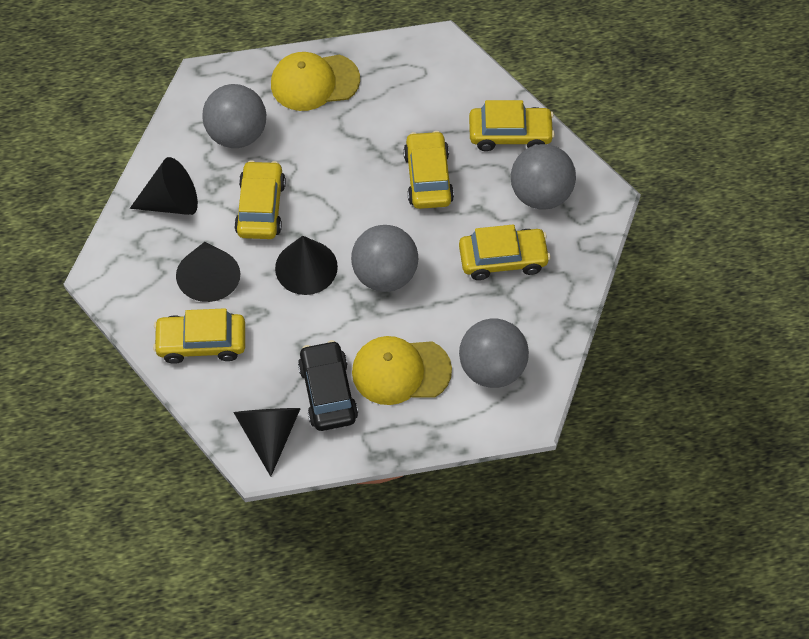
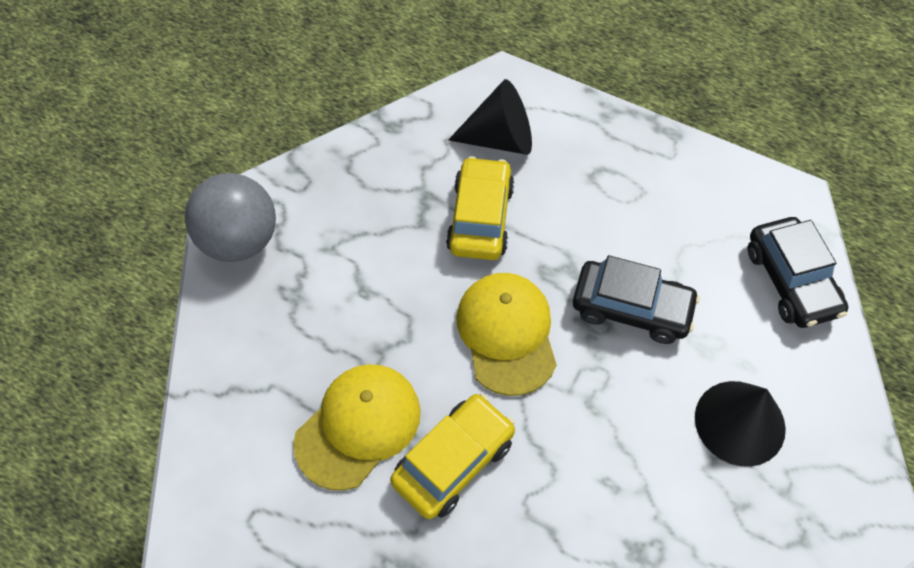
black car: [298,340,358,431] = 1 -> [573,255,700,344] [748,217,848,328] = 2
black cone: [130,157,198,215] [176,242,240,302] [233,408,301,477] [275,236,338,295] = 4 -> [448,79,532,155] [695,381,786,467] = 2
grey ball: [202,84,266,148] [351,225,418,292] [459,319,529,388] [511,144,576,209] = 4 -> [185,173,276,262] = 1
yellow car: [153,308,245,364] [234,160,286,239] [403,131,454,209] [459,225,550,280] [469,100,555,151] = 5 -> [390,394,515,519] [446,156,514,260] = 2

